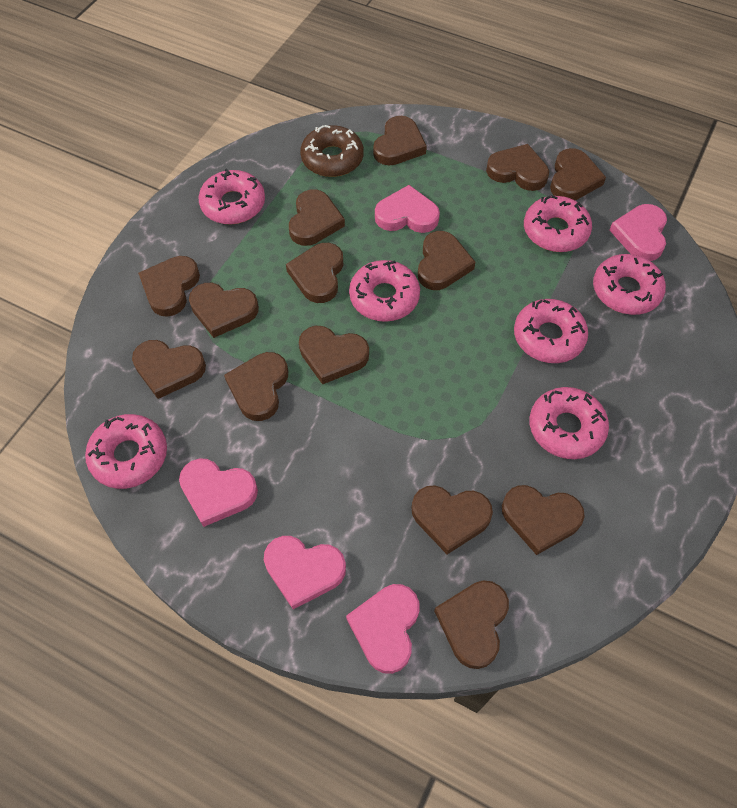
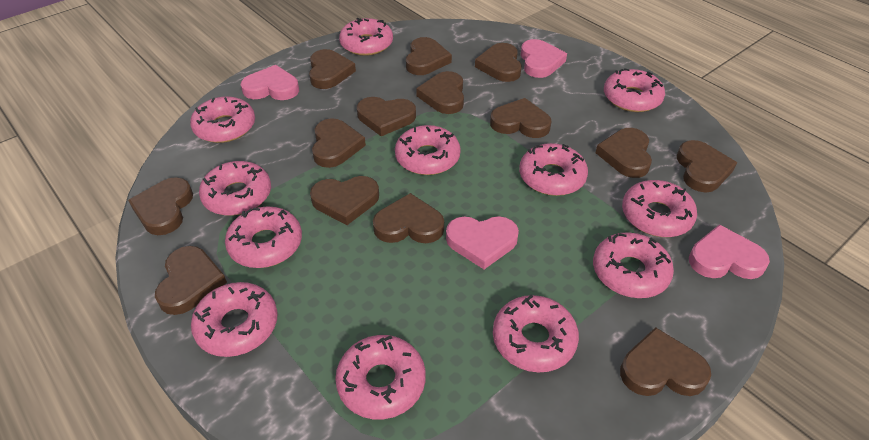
brown donut: [300,125,364,177] = 1 -> none = 0
pink donut: [85,414,167,489] [199,169,265,224] [349,260,420,322] [514,299,588,363] [524,195,592,252] [529,387,609,459] [593,254,666,315] = 7 -> [190,96,255,143] [191,282,278,357] [199,161,271,216] [225,207,302,268] [335,335,426,419] [339,18,393,56] [395,125,461,175] [493,295,579,372] [519,143,588,196] [593,232,674,298] [604,68,665,112] [622,180,697,237] = 12
pink heart: [179,458,258,527] [264,536,346,609] [346,584,420,674] [375,185,440,233] [609,204,667,261] = 5 -> [241,65,299,100] [446,216,519,269] [521,39,567,78] [689,225,770,279] = 4

